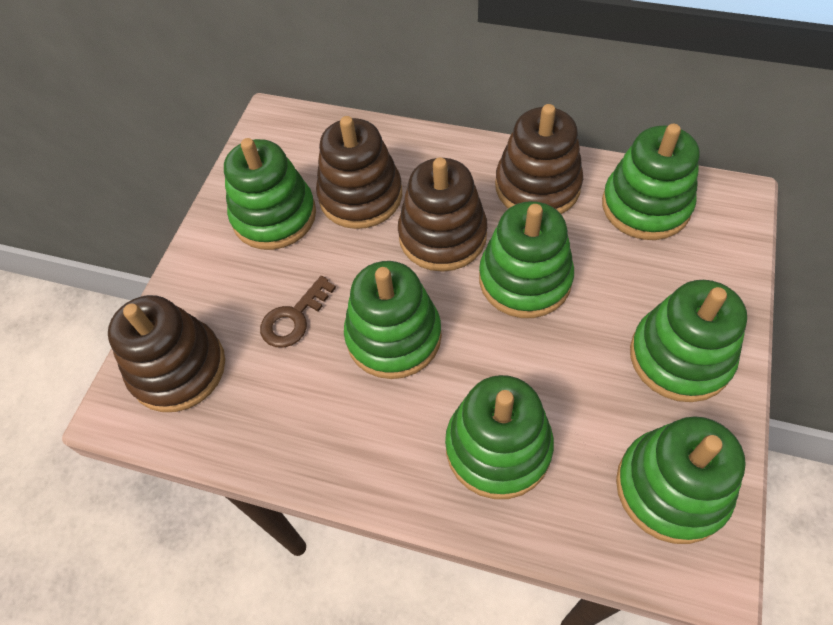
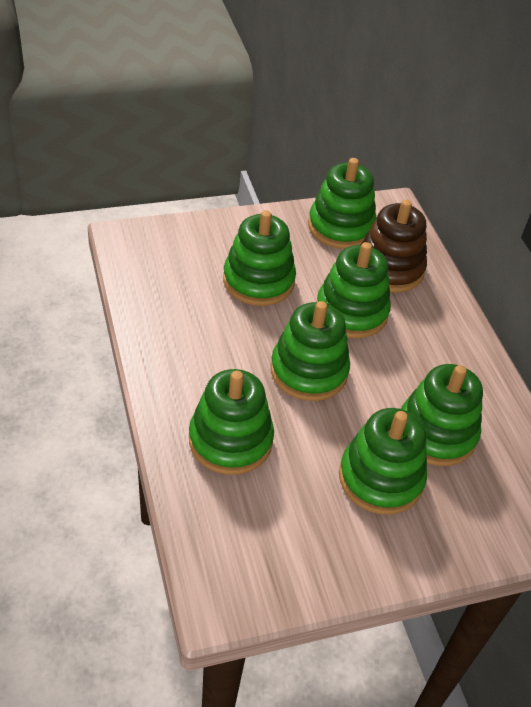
brown key: [260,276,336,348] = 1 -> none = 0
brown stacking toy: [108,295,225,412] [316,116,402,229] [398,157,487,272] [495,104,583,214] = 4 -> [361,199,427,292] = 1

